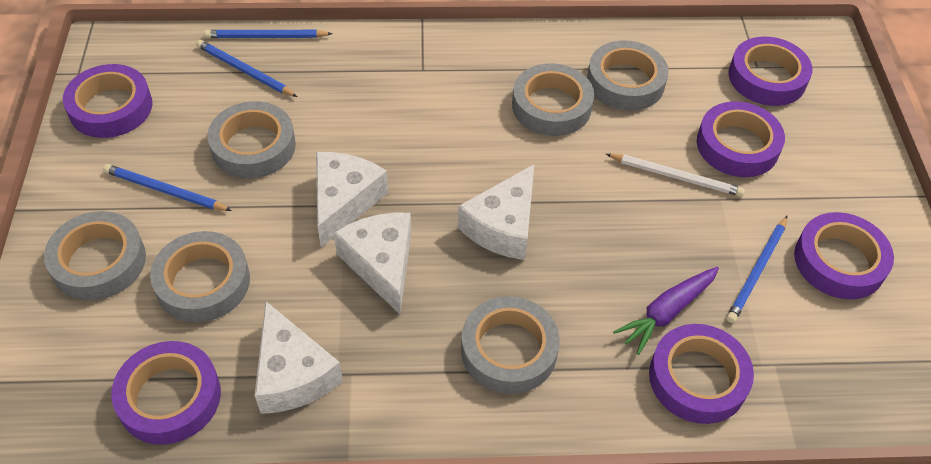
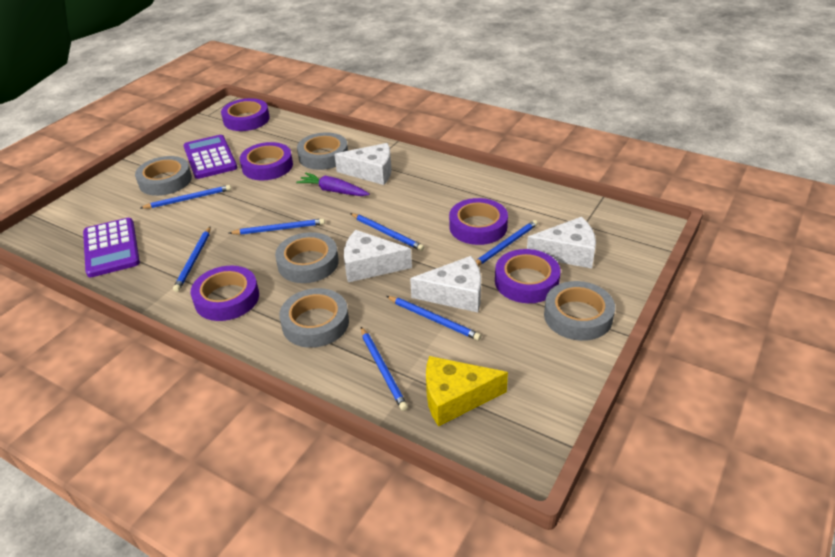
blue pencil: [103,164,232,211] [196,40,297,97] [204,30,333,38] [726,216,787,323] = 4 -> [140,185,231,209] [173,227,210,292] [229,218,325,235] [350,213,424,251] [361,327,408,411] [386,296,481,341] [476,220,538,266] = 7
grey tape: [44,211,146,300] [150,231,250,322] [207,101,296,179] [461,296,560,394] [512,63,594,136] [587,40,669,111] = 6 -> [135,156,192,196] [275,232,339,283] [279,288,349,348] [297,132,348,170] [544,281,615,341] = 5
purple calculator: none = 0 -> [83,218,140,278] [184,135,237,179] = 2
purple tape: [63,64,153,138] [111,341,221,445] [649,324,754,424] [697,101,785,177] [728,37,812,106] [794,212,894,299] = 6 -> [191,266,259,321] [221,98,270,131] [240,142,293,181] [449,198,508,245] [495,249,560,303] = 5
white pencil: [606,154,745,197] = 1 -> none = 0
yellow cheese: none = 0 -> [426,356,508,427] = 1

